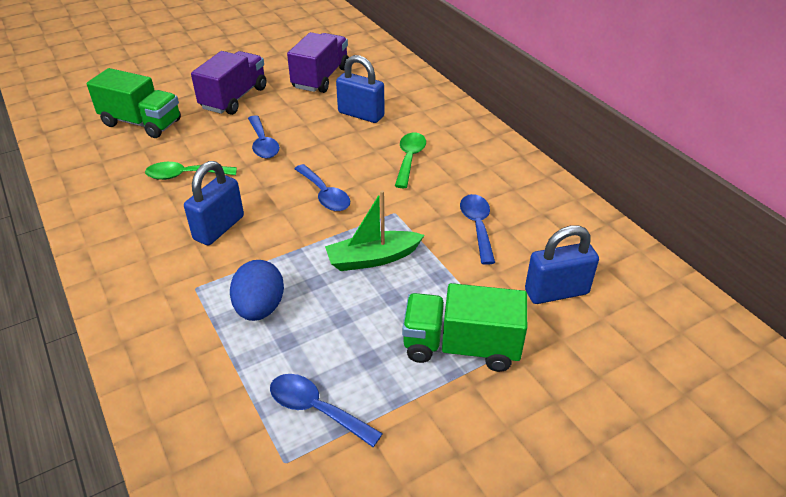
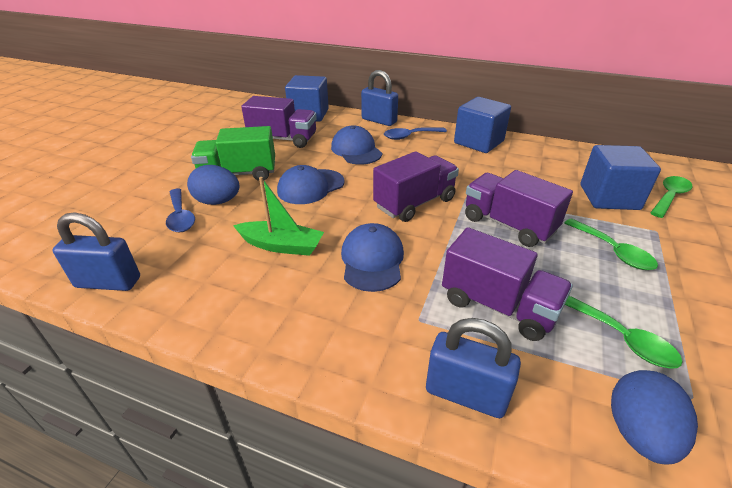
blue cap: none = 0 -> [277,165,345,204] [331,126,382,165] [341,223,404,292] = 3
blue cube: none = 0 -> [285,75,329,122] [454,97,511,153] [580,145,661,210] = 3
blue egg: [230,260,284,321] = 1 -> [187,165,239,205] [611,370,698,465] = 2
blue spoon: [248,115,280,158] [270,374,383,447] [294,164,350,211] [460,194,495,265] = 4 -> [166,188,195,232] [384,127,447,140] = 2
green spoon: [145,162,237,180] [395,133,426,188] = 2 -> [564,219,658,270] [565,296,683,369] [650,176,693,218] = 3
green truck: [87,68,181,138] [402,283,527,372] = 2 -> [191,126,275,181] = 1
purple truck: [191,51,266,115] [287,32,349,93] = 2 -> [241,96,317,148] [373,151,459,222] [442,227,573,341] [465,170,573,247] = 4

